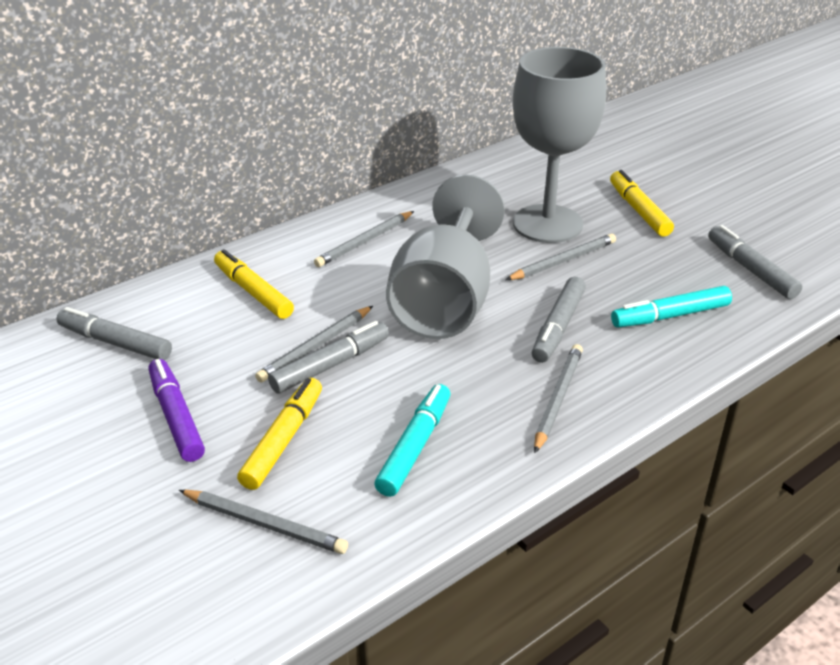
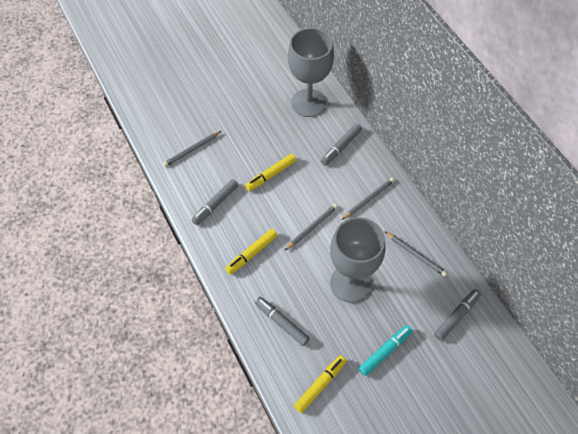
grey pencil: [179,490,348,554] [255,306,373,382] [314,211,414,267] [506,234,616,280] [534,344,583,453] = 5 -> [163,131,221,167] [284,204,338,251] [342,178,394,220] [384,231,447,277] = 4
purple marker: [149,359,205,462] = 1 -> none = 0
turquoise marker: [374,384,450,497] [611,286,732,327] = 2 -> [359,325,413,376] = 1

